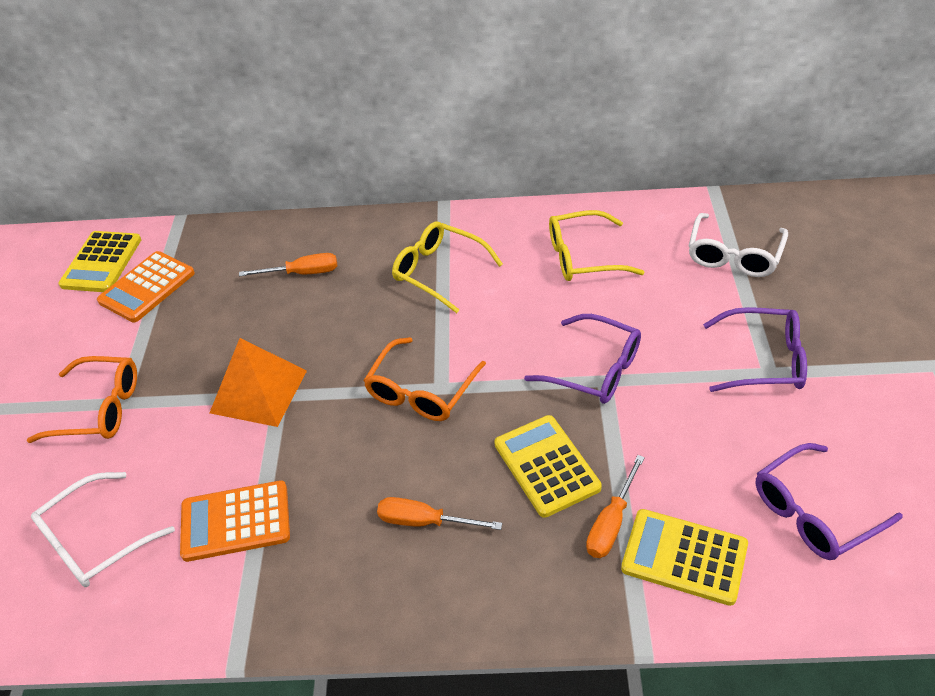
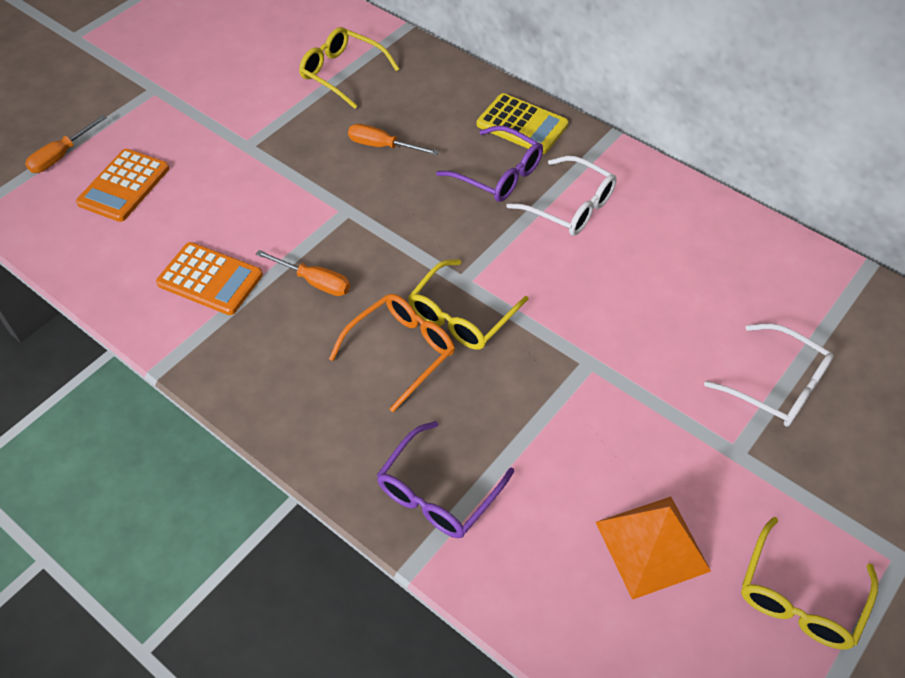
orange glasses: [27,356,137,443] [363,337,486,421] = 2 -> [329,294,455,412] = 1
purple glasses: [524,314,641,404] [703,307,807,392] [756,443,903,560] = 3 -> [377,421,514,538] [436,125,543,202] = 2
yellow calculator: [59,231,141,292] [494,415,602,518] [621,509,748,606] = 3 -> [477,93,569,154] = 1
yellow glasses: [392,221,503,313] [549,210,644,281] = 2 -> [299,27,399,109] [408,259,529,350] [741,517,878,650] = 3

